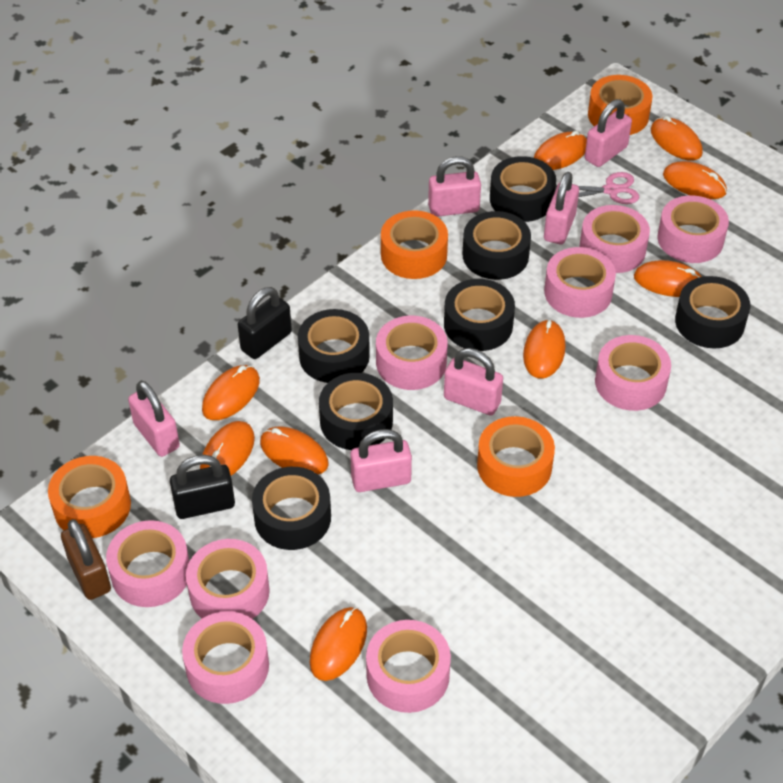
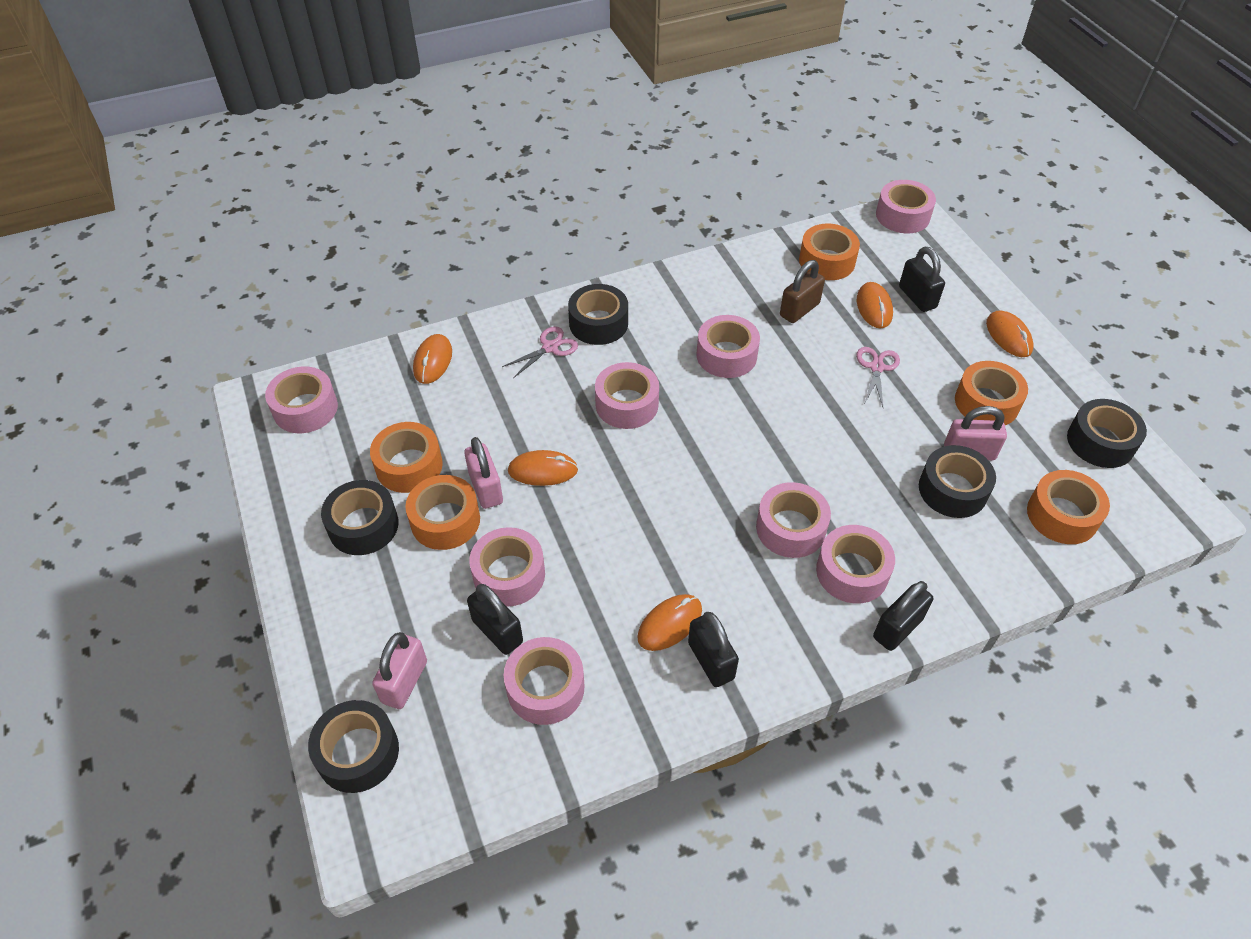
black padlock: [170,455,235,519] [238,287,292,359] = 2 -> [467,584,523,655] [688,612,739,687] [873,581,933,651] [899,247,945,312] = 4
black tape: [252,467,331,550] [298,309,370,383] [319,373,393,450] [444,279,515,351] [463,211,531,280] [490,156,556,222] [675,276,750,348] = 7 -> [308,700,399,793] [321,480,399,555] [568,284,628,345] [919,445,996,518] [1067,399,1147,468] = 5
orange mouse: [200,421,255,476] [202,365,260,420] [260,426,329,474] [310,607,367,681] [523,320,566,379] [534,130,587,170] [634,260,701,297] [651,116,703,161] [663,161,727,199] = 9 -> [413,334,452,384] [508,450,578,486] [637,594,702,651] [857,282,893,328] [986,310,1033,357] = 5
orange tape: [48,456,131,538] [381,210,448,279] [477,416,555,497] [588,75,653,135] = 4 -> [370,422,443,493] [405,475,480,550] [799,224,860,280] [955,361,1028,425] [1027,470,1110,544] = 5
pink padlock: [128,381,180,457] [350,429,412,492] [428,156,481,217] [444,348,503,415] [544,172,579,244] [585,99,632,167] = 6 -> [372,632,427,709] [464,437,503,509] [944,406,1007,460] = 3
pink scissors: [556,172,639,204] = 1 -> [502,326,578,378] [856,347,900,407] = 2
pink tape: [106,520,189,607] [182,611,269,704] [186,539,270,619] [366,620,451,713] [376,316,447,390] [544,247,616,318] [580,205,650,273] [595,335,671,411] [657,195,729,263] = 9 -> [265,366,338,433] [469,527,545,607] [504,637,585,725] [595,362,659,429] [696,315,760,378] [756,482,831,558] [816,525,895,604] [876,180,936,233] = 8

